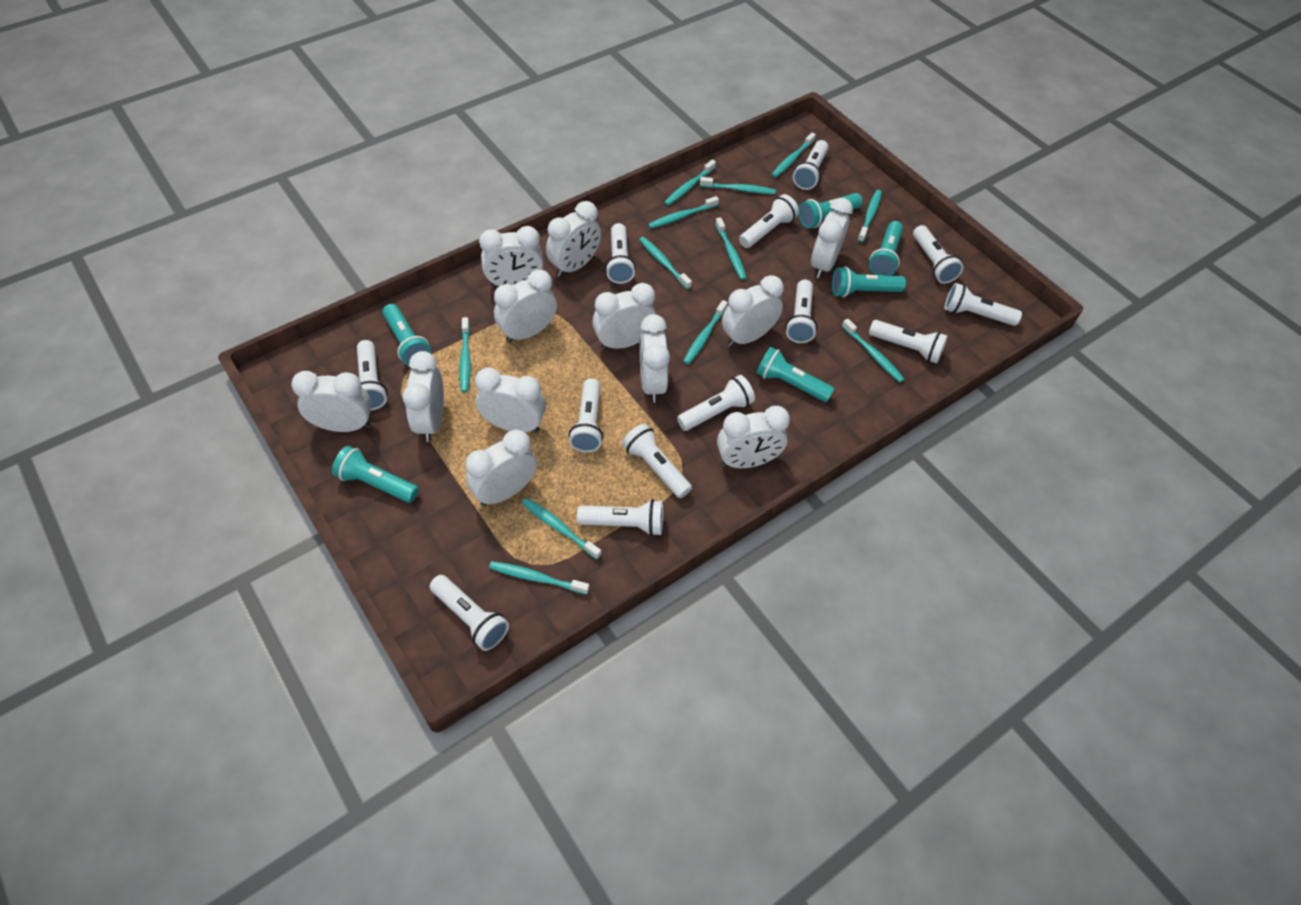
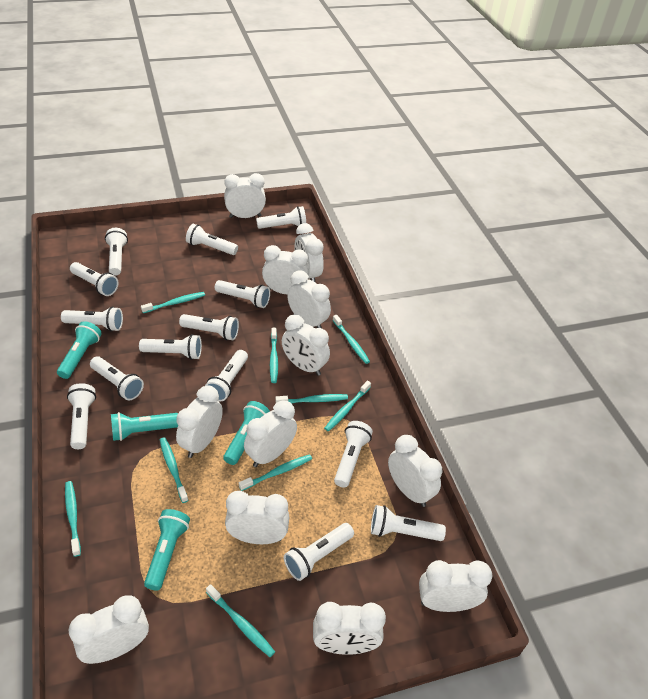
turquoise flashlight: [332,446,419,503] [382,304,431,366] [756,347,834,402] [798,193,863,229] [832,267,906,297] [869,221,903,276] = 6 -> [57,321,102,379] [111,412,178,441] [144,509,190,591] [223,401,270,465] = 4
turquoise toothbrush: [459,317,471,392] [489,561,589,594] [522,498,601,559] [639,237,692,289] [648,196,719,229] [664,160,716,206] [683,300,728,365] [700,177,776,194] [715,217,747,280] [771,132,816,178] [842,319,904,382] [858,190,882,242] = 12 -> [65,481,81,557] [141,292,205,313] [160,437,188,503] [206,584,275,657] [239,454,312,491] [270,328,278,383] [275,394,348,404] [324,381,371,432] [333,315,370,364] = 9
white flashlight: [357,340,387,410] [430,575,509,651] [569,378,603,453] [577,499,663,536] [605,223,636,284] [622,423,692,498] [677,375,755,431] [739,194,799,248] [785,280,817,343] [793,140,829,190] [869,320,948,363] [913,225,964,284] [944,283,1022,326] = 13 -> [61,307,123,331] [67,383,96,449] [70,262,118,296] [90,356,144,400] [105,228,128,276] [139,334,202,360] [179,314,239,340] [186,224,238,255] [205,350,248,402] [215,280,270,308] [256,206,306,229] [284,523,354,581] [334,421,373,488] [371,505,446,541] = 14

